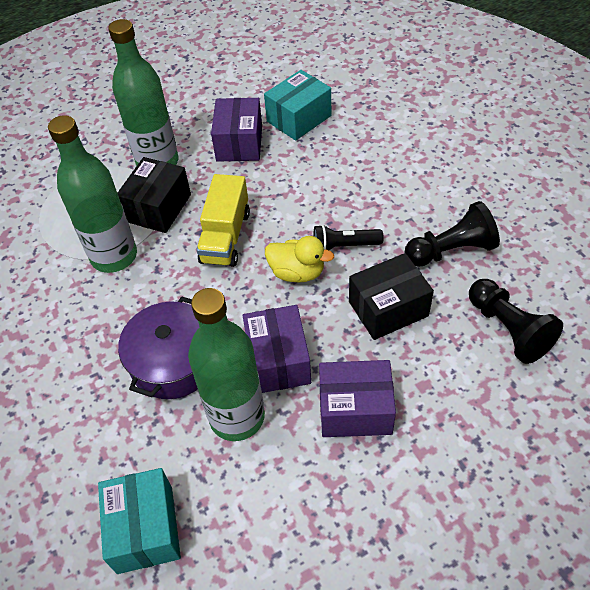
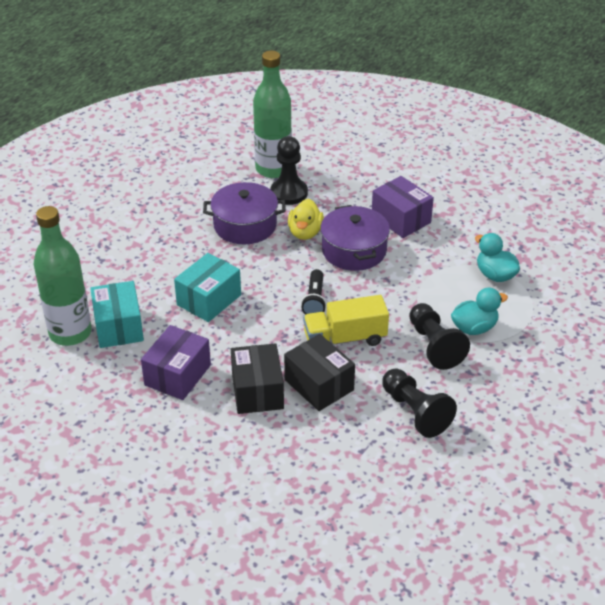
black pawn: [405,201,500,267] [469,279,563,364] = 2 -> [270,136,308,205] [382,369,457,438] [409,303,470,370] = 3
green bottle: [48,115,137,273] [108,19,179,166] [188,288,265,441] = 3 -> [34,206,92,346] [253,51,292,178] = 2
purple box: [211,98,262,162] [242,305,311,393] [319,360,396,437] = 3 -> [141,325,211,400] [372,176,434,238] = 2
purple pot: [118,297,199,399] = 1 -> [203,182,285,244] [320,205,390,271] = 2
turquoise duck: none = 0 -> [451,288,508,335] [475,233,520,282] = 2

